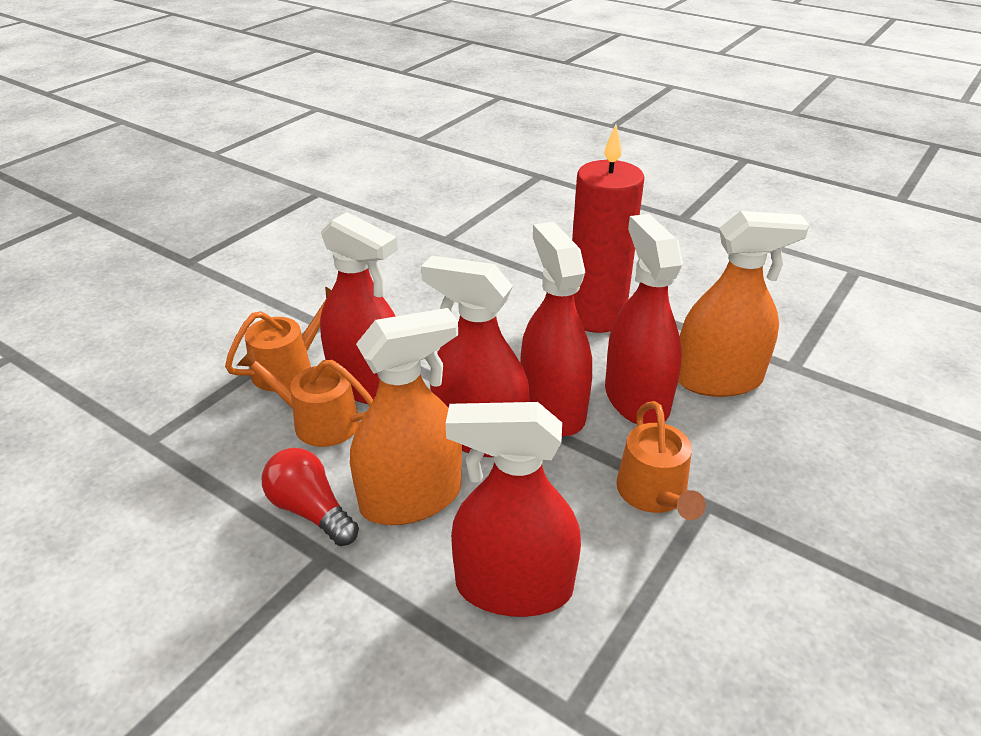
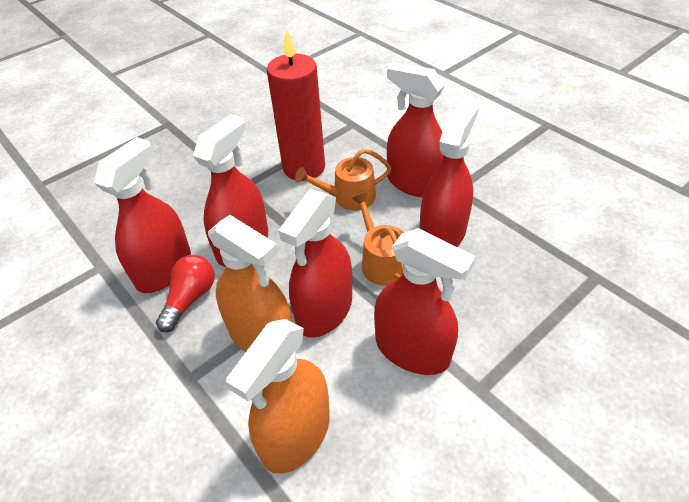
orange watering can: [225,286,331,391] [237,348,373,447] [616,401,706,520] = 3 -> [295,148,391,210] [352,192,404,286] = 2
red spray bottle: [320,212,398,404] [421,256,530,457] [445,402,581,617] [521,222,592,436] [605,214,683,424] = 5 -> [94,137,191,293] [193,114,268,267] [279,189,352,338] [374,228,476,375] [387,62,445,197] [420,100,479,247] = 6

